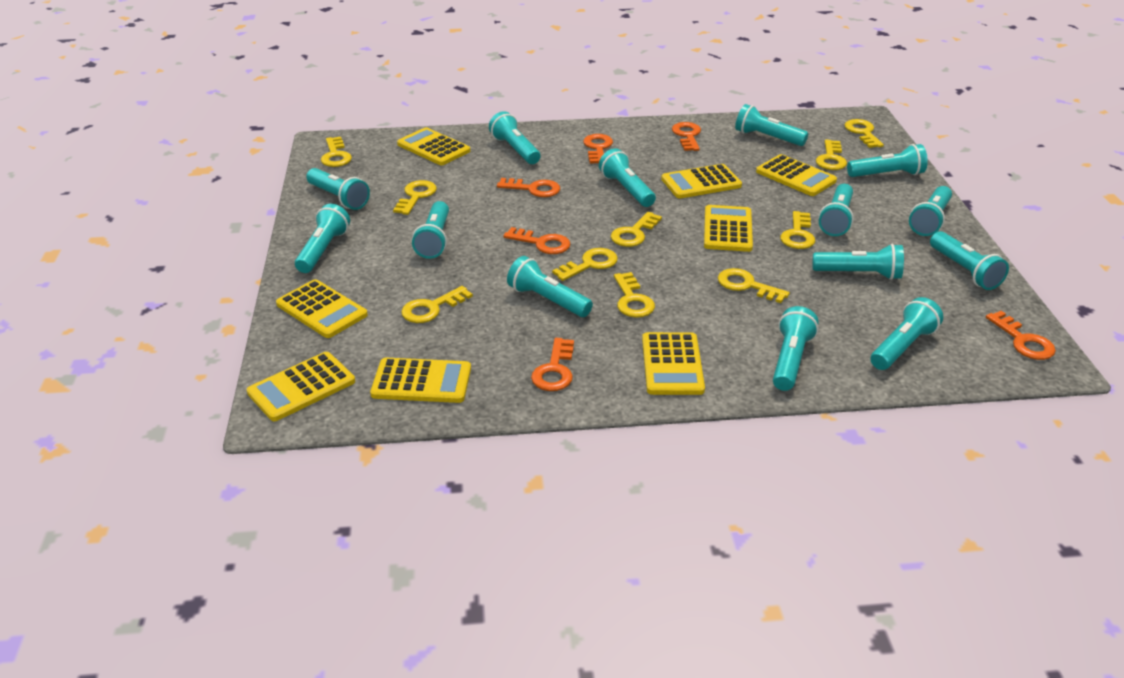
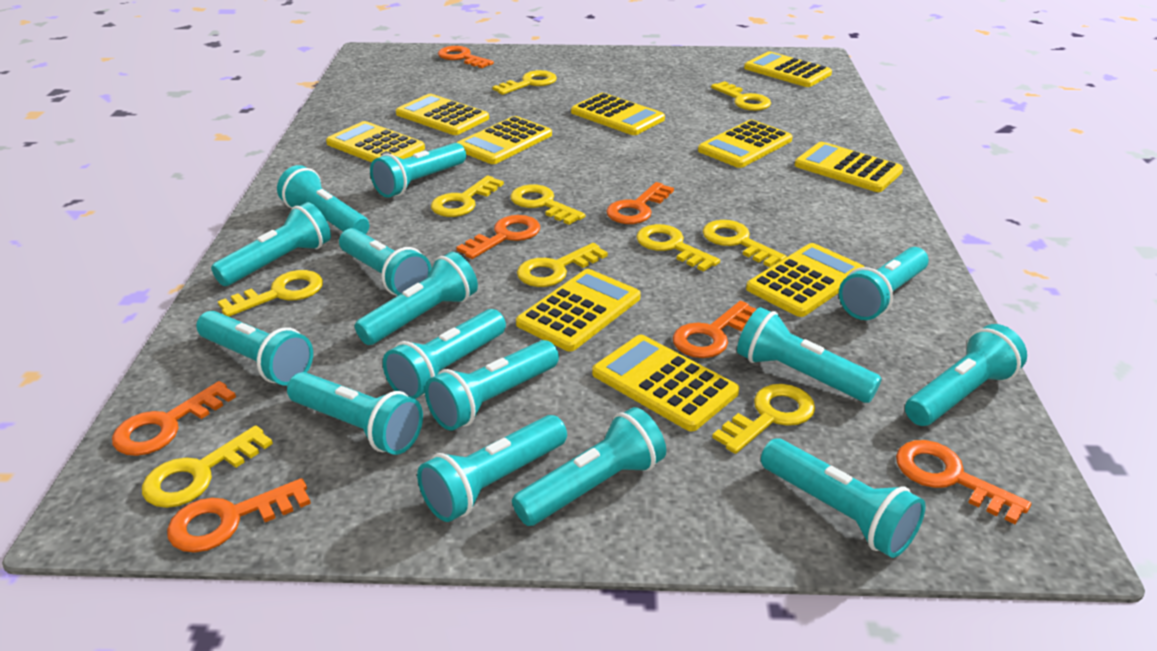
orange key: [497,178,560,197] [503,227,570,254] [531,338,574,391] [583,134,613,163] [672,122,701,151] [986,311,1056,360] = 6 -> [112,381,236,456] [167,478,311,553] [438,46,494,68] [456,215,540,259] [606,182,674,224] [673,301,757,358] [896,440,1031,525] = 7
turquoise flashlight: [295,204,350,273] [306,168,370,210] [412,201,449,259] [489,111,540,164] [507,256,593,317] [599,148,656,207] [735,104,808,146] [773,306,819,391] [812,244,904,280] [819,184,854,236] [847,144,928,177] [870,297,943,370] [909,186,952,236] [930,231,1009,290] = 14 -> [196,311,313,386] [211,202,331,286] [277,165,369,234] [287,372,423,455] [339,228,432,296] [355,252,478,345] [370,143,466,198] [383,309,506,399] [417,415,567,522] [425,340,559,431] [512,407,666,526] [737,307,882,403] [761,438,926,558] [839,247,928,320] [905,324,1027,426] = 15
yellow calculator: [247,352,355,421] [276,279,368,338] [370,358,471,403] [397,127,470,165] [642,332,705,395] [661,164,742,199] [704,205,753,252] [756,154,837,196] = 8 -> [326,121,425,162] [396,94,489,135] [457,116,552,164] [516,269,641,352] [571,93,665,135] [592,335,739,431] [698,120,792,168] [744,51,832,87] [746,243,864,317] [795,142,903,192] = 10

